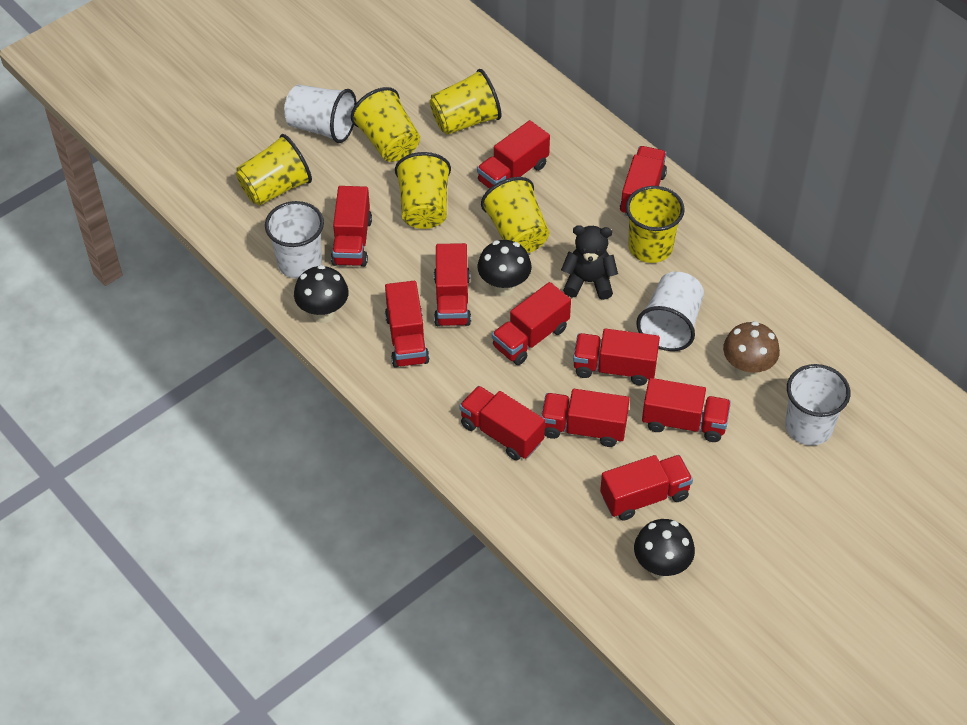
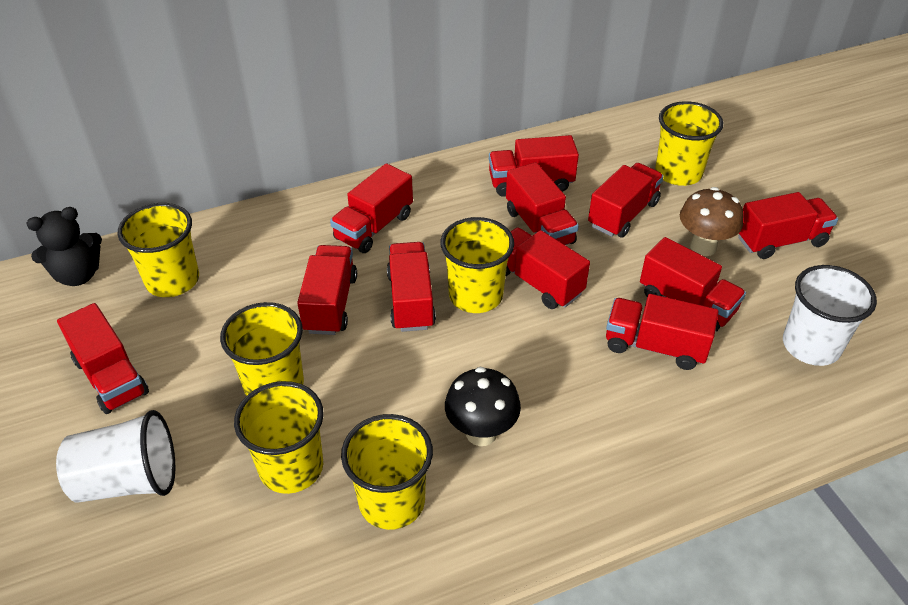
black mushroom: [294,265,349,323] [478,240,532,297] [634,519,695,579] = 3 -> [445,367,521,446] = 1
white cup: [265,201,324,279] [284,85,357,143] [636,271,704,351] [785,364,850,446] = 4 -> [56,410,175,503] [783,265,877,366] = 2

